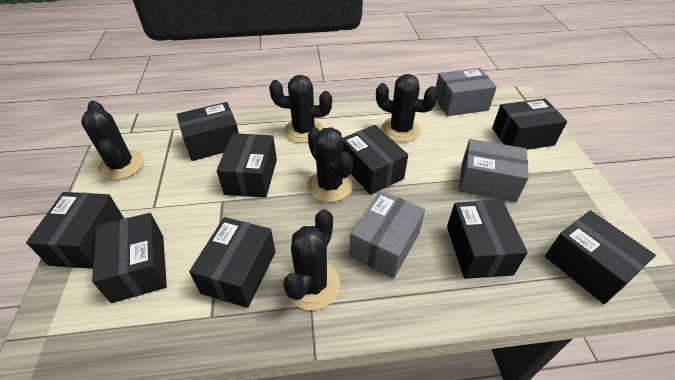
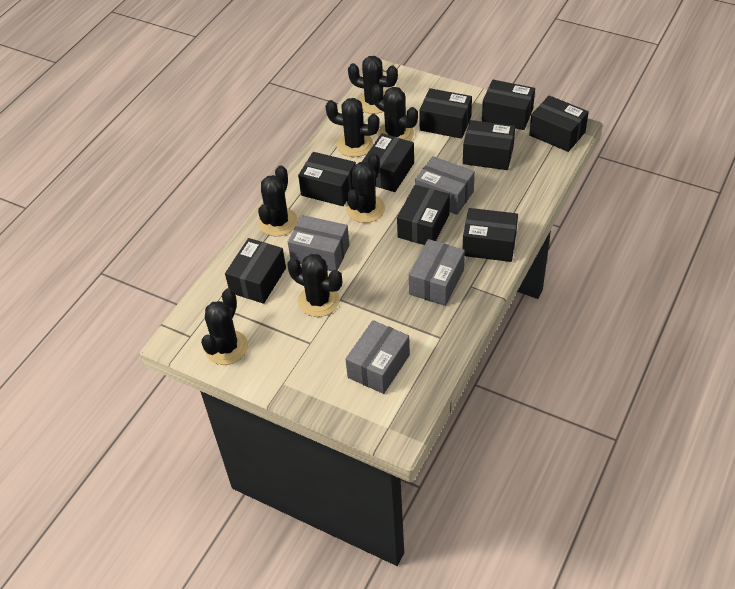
black cactus: [81,101,144,180] [269,75,332,143] [283,209,340,310] [307,127,353,202] [376,74,438,142] = 5 -> [201,289,248,365] [258,165,298,236] [287,254,342,317] [325,98,380,157] [346,153,385,223] [348,56,398,114] [371,84,418,141] = 7
grey box: [349,191,425,278] [436,68,497,116] [459,139,529,202] = 3 -> [288,215,349,271] [345,320,410,394] [409,239,465,306] [415,156,475,215] = 4

